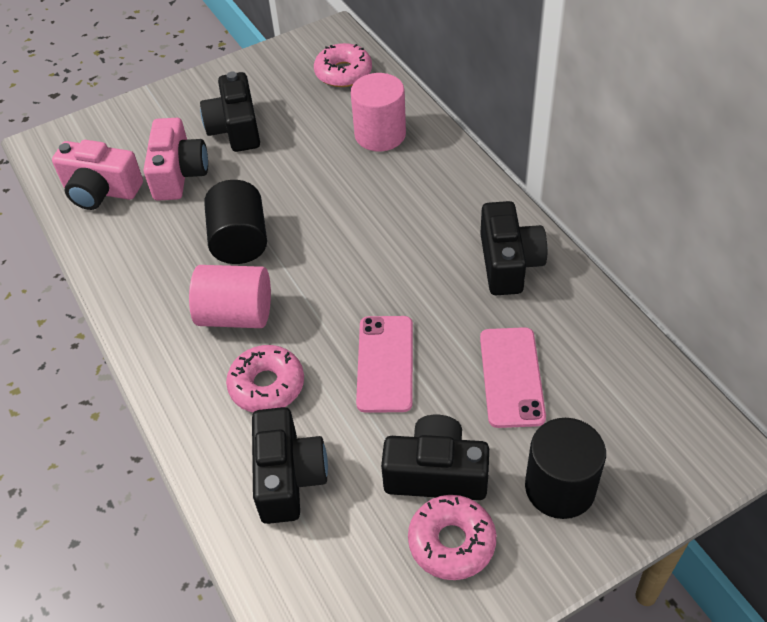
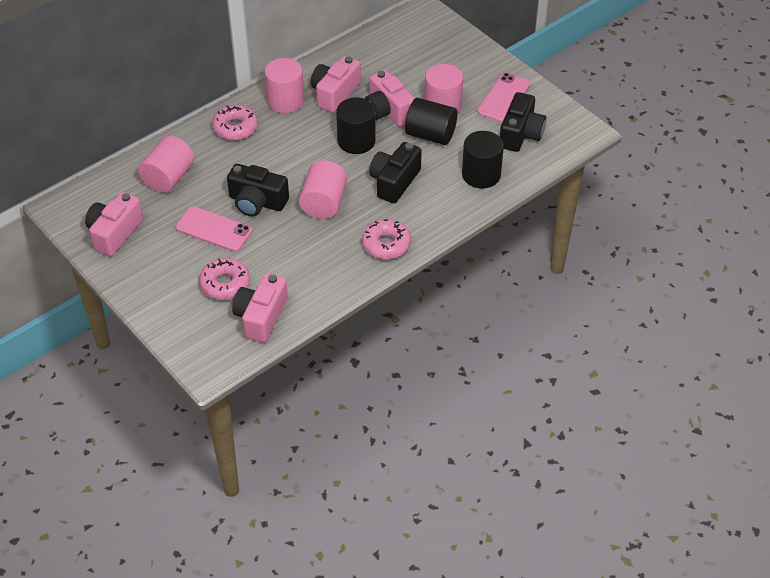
black camera: [200,72,260,152] [252,407,328,524] [381,415,489,500] [480,201,547,295] = 4 -> [227,164,289,216] [369,142,422,203] [500,92,546,152] = 3
black cylinder: [204,180,267,264] [525,418,606,519] = 2 -> [336,97,376,154] [405,98,457,145] [462,131,504,188] = 3
pink camera: [52,140,143,210] [144,118,208,201] = 2 -> [85,192,143,256] [232,273,288,343] [311,56,361,113] [364,70,415,127] = 4
pink cylinder: [189,265,271,328] [351,73,406,151] = 2 -> [138,136,194,193] [264,58,304,113] [299,160,347,219] [424,64,463,115] = 4

